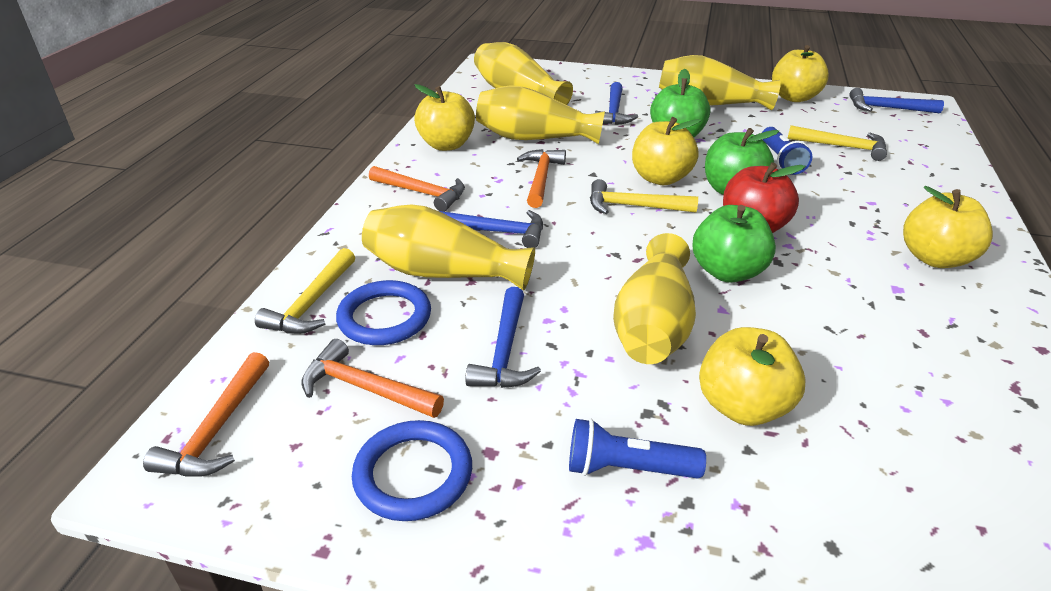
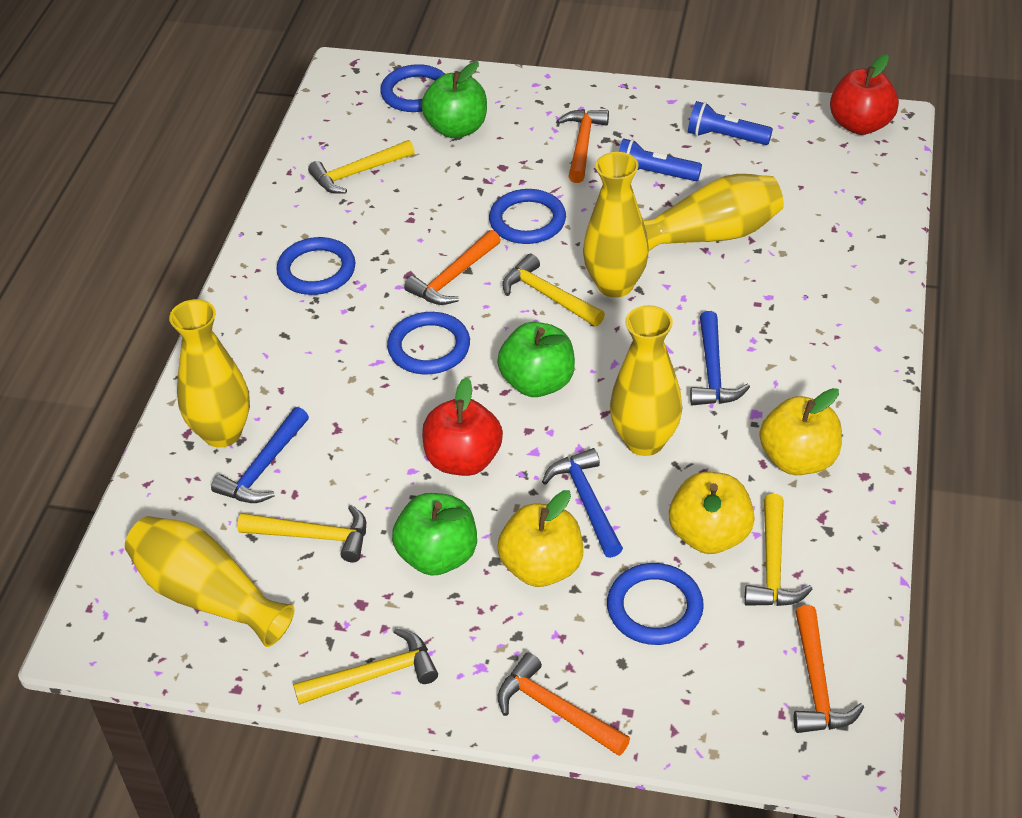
blue hammer: [439,210,543,248] [465,287,541,388] [595,82,638,125] [849,88,944,113] = 4 -> [211,407,309,503] [542,448,623,558] [690,311,750,405] = 3
blue ring: [336,280,431,345] [352,420,472,521] = 2 -> [276,237,356,295] [380,64,445,112] [387,312,470,374] [489,189,566,244] [607,563,704,645] = 5
red apple: [723,162,805,233] = 1 -> [422,377,503,476] [830,54,899,135] = 2
yellow apple: [414,84,475,151] [632,117,701,185] [699,327,806,426] [772,45,829,102] [903,186,993,268] = 5 -> [497,490,583,587] [669,472,755,554] [759,388,842,475] = 3
yellow hammer: [255,248,355,334] [590,179,698,214] [788,125,887,161] = 3 -> [237,505,366,562] [293,628,438,705] [308,140,415,194] [502,254,605,326] [744,494,813,606] = 5

